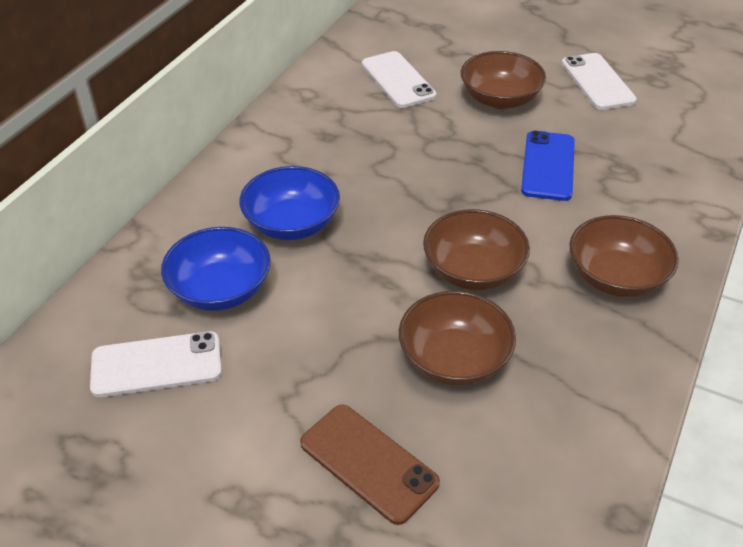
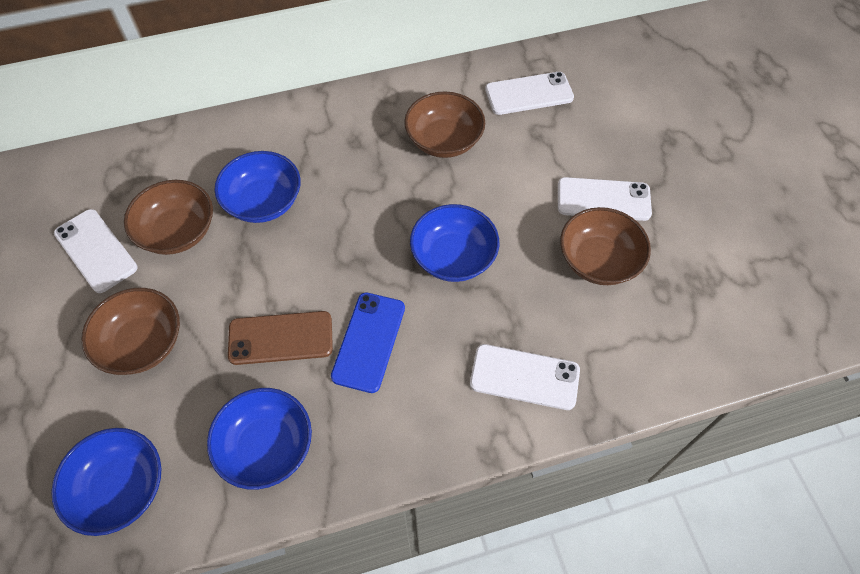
blue bowl: [161,227,271,311] [239,166,340,240] = 2 -> [51,428,162,536] [207,388,312,489] [214,151,301,223] [410,204,499,282] = 4
white phone: [90,331,222,397] [362,51,436,108] [562,53,637,110] = 3 -> [54,209,138,293] [470,344,580,410] [485,72,574,115] [558,177,652,221] = 4

